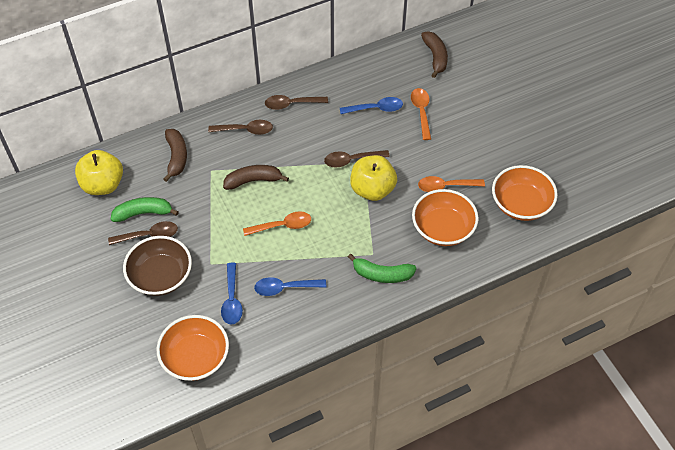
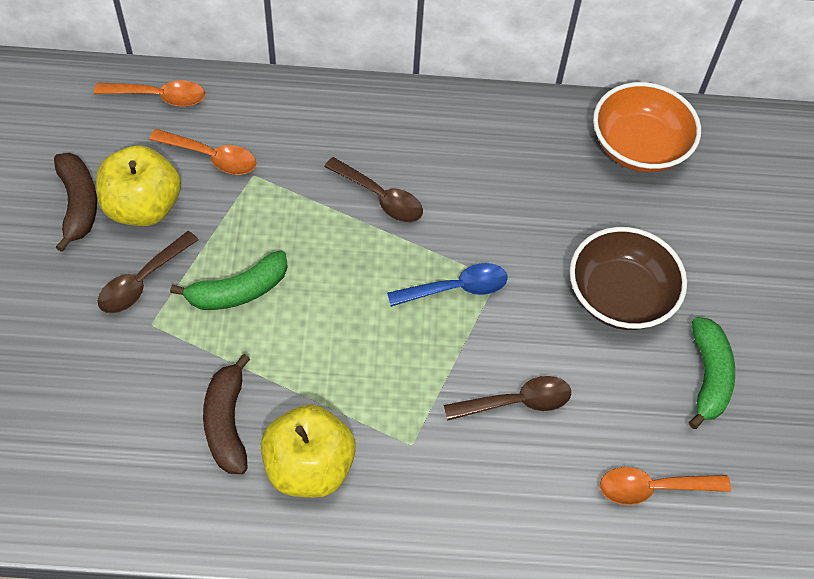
blue spoon: [221,262,243,325] [254,277,326,296] [340,97,403,114] = 3 -> [387,263,508,307] = 1
brown banana: [164,129,187,182] [223,165,289,190] [421,31,448,78] = 3 -> [54,153,97,252] [203,354,250,474] = 2
brown spoon: [108,221,178,245] [208,120,273,135] [265,95,328,110] [324,150,390,168] = 4 -> [98,231,198,313] [324,157,423,222] [444,376,571,421] = 3
orange bowl: [156,315,229,381] [412,189,479,246] [492,165,558,221] = 3 -> [593,82,701,172] = 1

